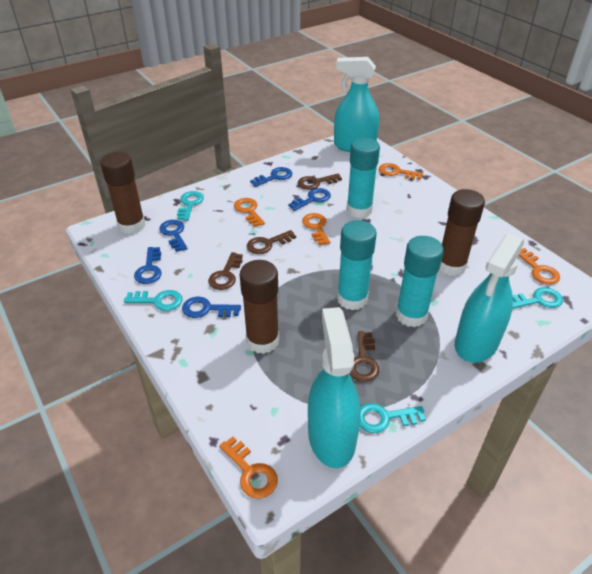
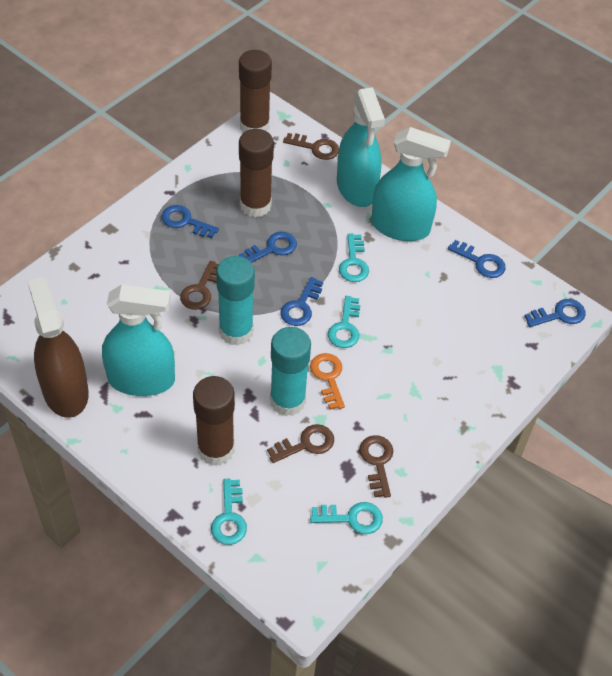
brown spray bottle: none = 0 -> [28,277,89,418] = 1
orange key: [219,437,278,499] [234,198,265,227] [302,213,330,245] [379,163,424,180] [519,248,560,284] = 5 -> [310,353,345,410] = 1
turquoise glue stick: [337,220,377,310] [347,138,380,218] [396,236,444,327] = 3 -> [216,256,255,346] [270,327,311,416] = 2

